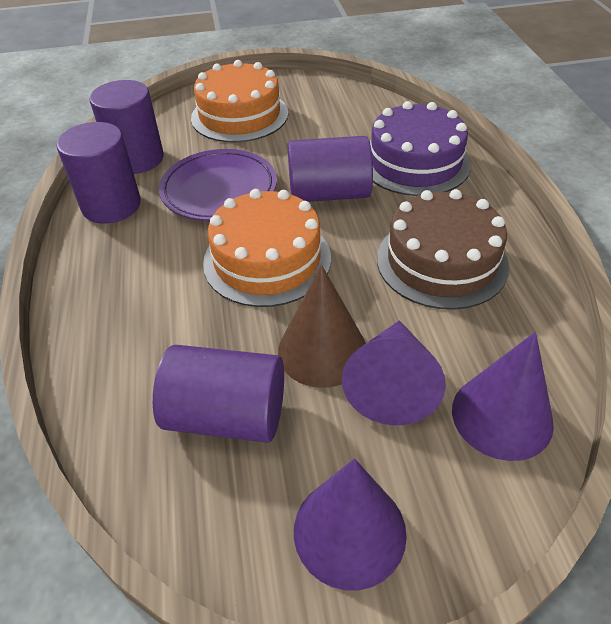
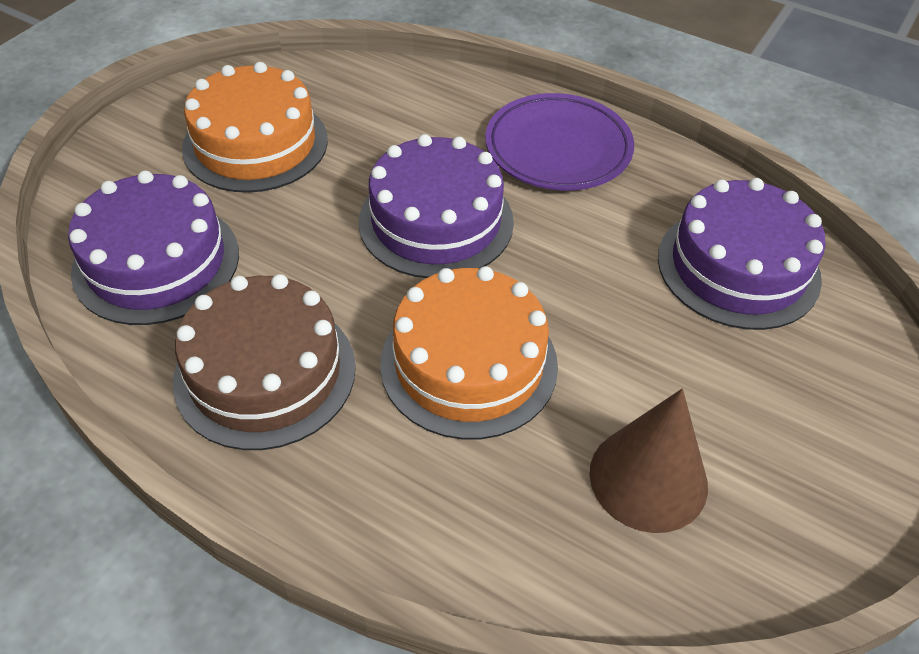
purple cake: [370,101,471,196] = 1 -> [68,171,239,325] [359,134,514,278] [658,178,826,330] = 3
purple cone: [294,458,407,590] [342,320,446,425] [452,332,554,461] = 3 -> none = 0
purple cylinder: [56,122,141,224] [89,80,164,174] [153,345,284,443] [288,136,373,202] = 4 -> none = 0

